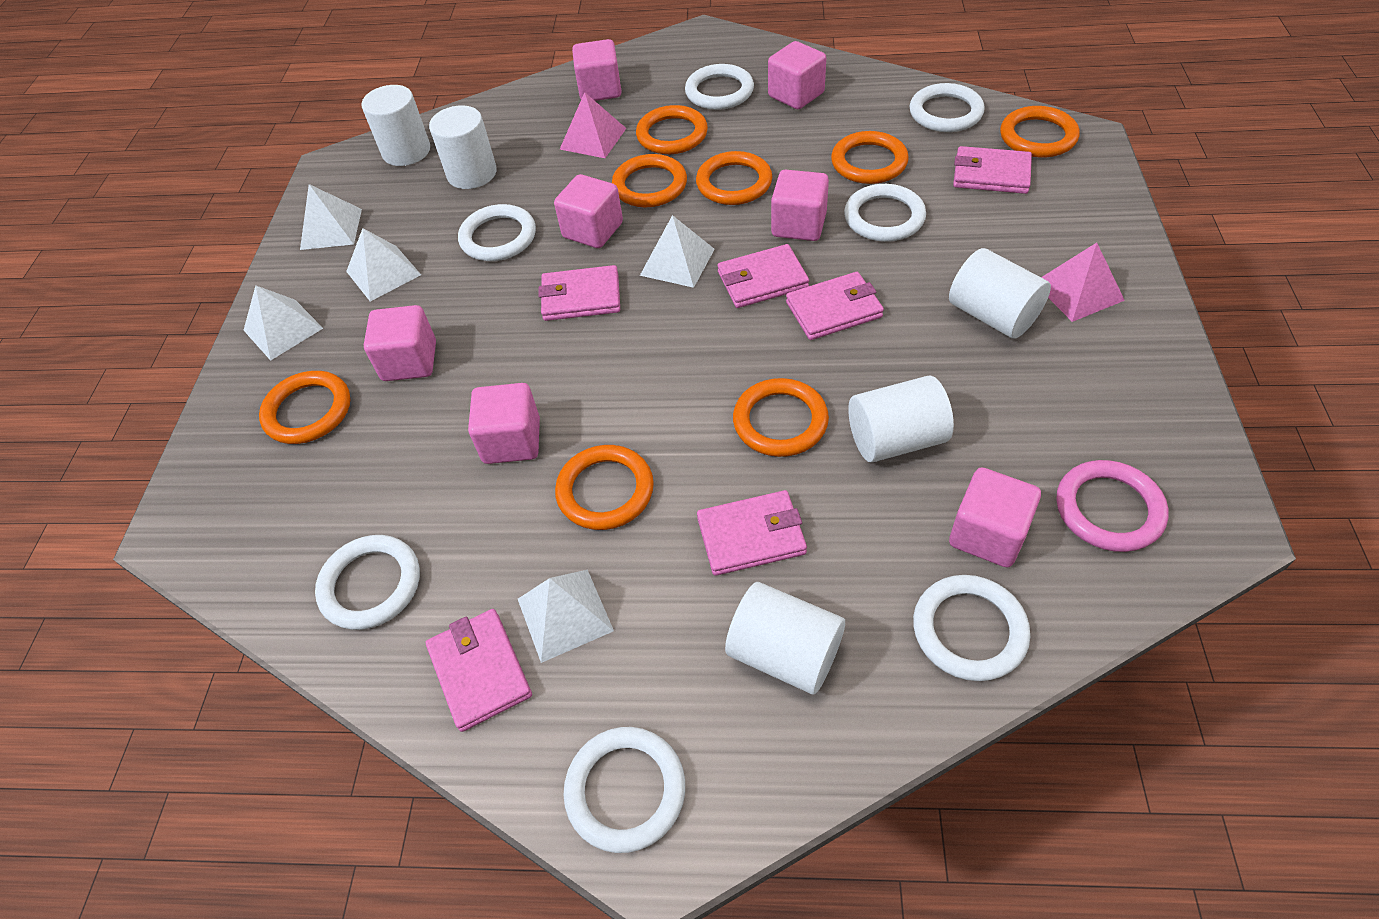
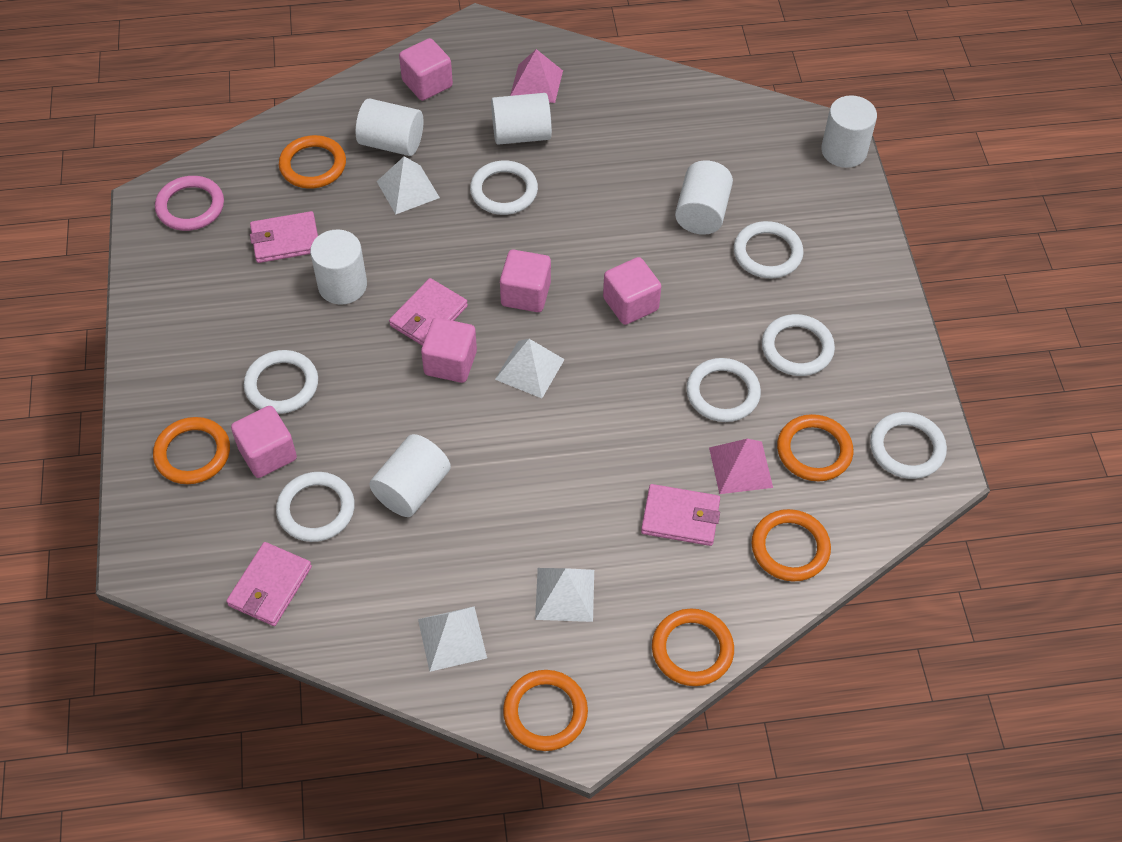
orange ring: [259,371,350,444] [555,445,654,530] [612,154,687,207] [636,105,708,154] [696,151,772,205] [733,378,829,457] [831,131,909,184] [1000,106,1079,158] = 8 -> [153,417,230,484] [279,135,346,189] [503,670,588,751] [652,608,734,686] [751,509,831,581] [777,414,853,481] = 6
pink cube: [364,305,436,381] [468,383,540,464] [554,174,623,248] [572,39,622,101] [768,41,826,109] [771,169,829,241] [949,467,1041,567] = 7 -> [231,406,297,478] [399,38,453,101] [421,318,477,383] [500,250,551,312] [603,257,661,325] = 5
pink wallet: [426,609,532,732] [538,265,620,321] [697,490,807,576] [717,244,809,308] [786,272,884,340] [953,146,1032,194] = 6 -> [226,542,312,626] [250,211,318,263] [389,278,468,346] [641,484,720,546] = 4
white cylinder: [361,85,430,166] [429,105,497,189] [725,582,845,694] [848,375,954,463] [949,248,1051,339] = 5 -> [310,229,367,305] [355,98,423,156] [369,434,451,517] [491,93,552,145] [675,160,733,235] [821,95,877,168] = 6
white pyramid: [244,285,323,361] [300,184,362,250] [346,228,421,302] [518,569,614,663] [640,215,715,288] = 5 -> [376,156,440,214] [418,606,487,672] [495,339,565,398] [535,568,594,622] = 4

